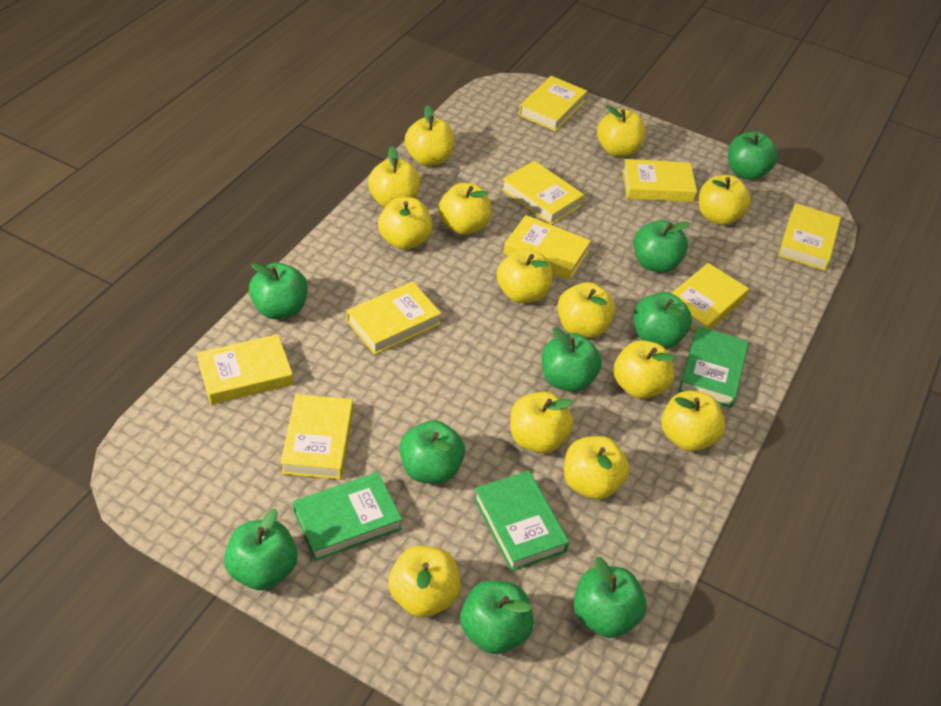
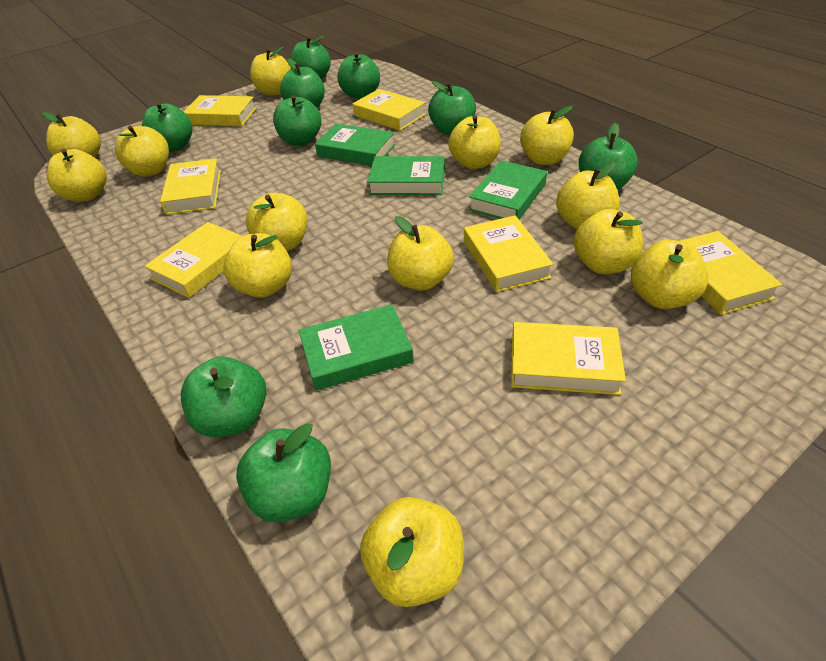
green book: [293,472,402,561] [474,471,569,572] [678,326,749,408] = 3 -> [298,304,414,391] [315,124,395,166] [368,156,445,195] [469,160,547,220] = 4
yellow book: [197,334,293,405] [280,394,353,479] [346,281,442,355] [501,161,584,225] [503,215,591,280] [519,76,587,131] [622,159,697,202] [672,263,749,331] [778,203,841,271] = 9 -> [144,222,242,298] [160,158,221,215] [184,95,256,126] [353,89,426,131] [464,215,553,292] [511,322,626,395] [680,231,783,315] = 7

